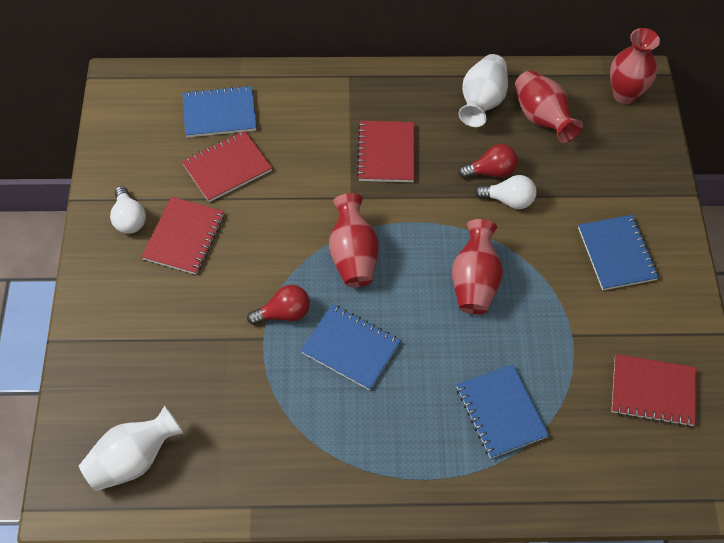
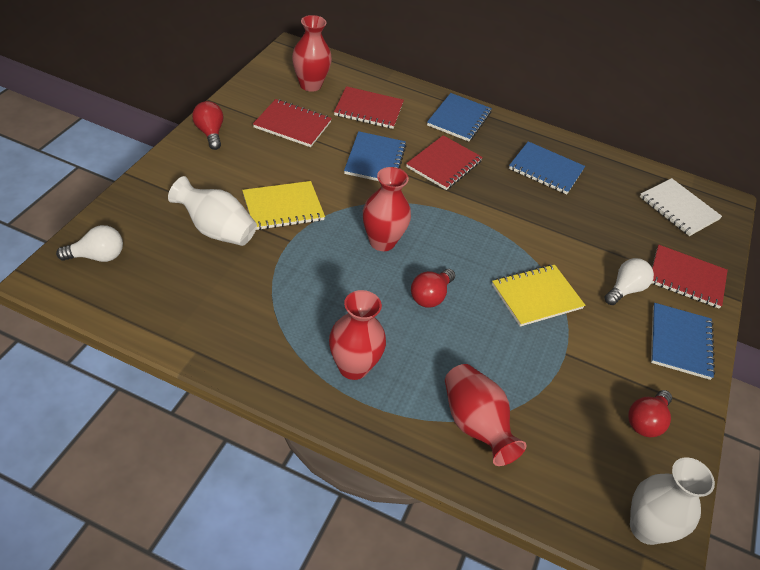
red light bulb: [247,285,310,325] [458,144,518,178] = 2 -> [192,101,223,150] [411,269,455,308] [628,390,672,437] = 3
white notebook: none = 0 -> [640,178,722,236] = 1
yellow notebook: none = 0 -> [242,181,325,230] [492,264,585,327] = 2

